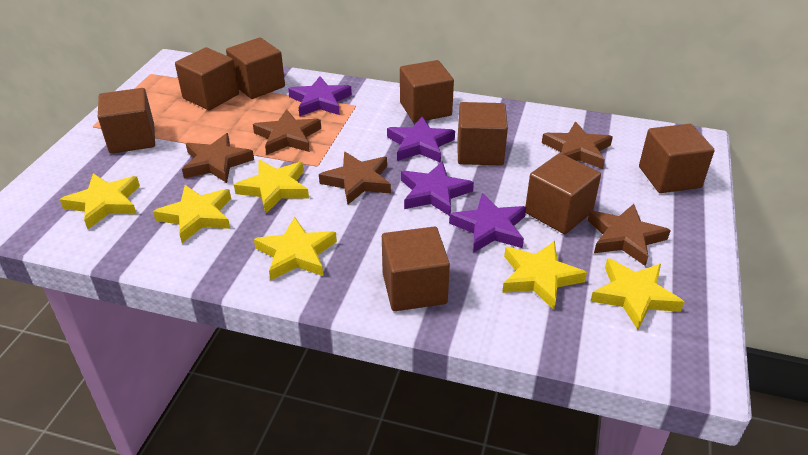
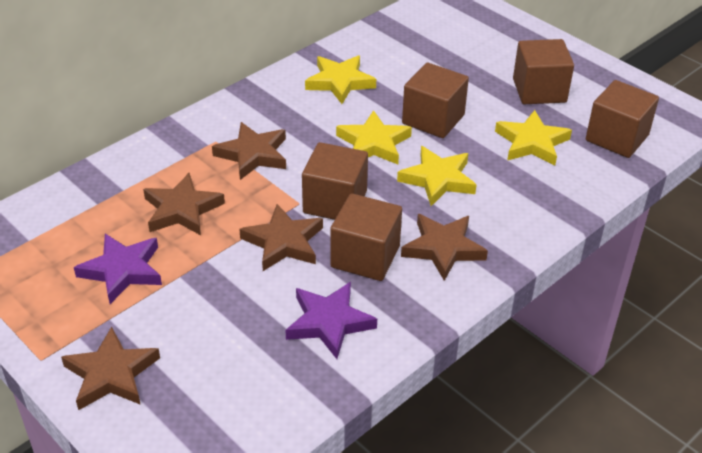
brown cube: [98,88,155,154] [175,47,239,110] [226,37,285,99] [382,227,450,311] [400,60,454,123] [458,102,508,166] [525,153,601,234] [639,124,715,193] = 8 -> [302,142,368,220] [330,193,402,281] [402,63,469,138] [513,39,574,104] [586,80,659,158] = 5
purple star: [288,76,352,117] [387,117,455,163] [401,161,474,215] [449,193,526,253] = 4 -> [74,234,162,304] [285,282,377,359] = 2
yellow star: [60,174,140,229] [153,185,231,243] [234,160,309,213] [254,217,337,280] [502,241,587,310] [590,258,684,330] = 6 -> [305,55,376,104] [336,110,412,164] [397,146,476,206] [495,110,572,165] = 4

